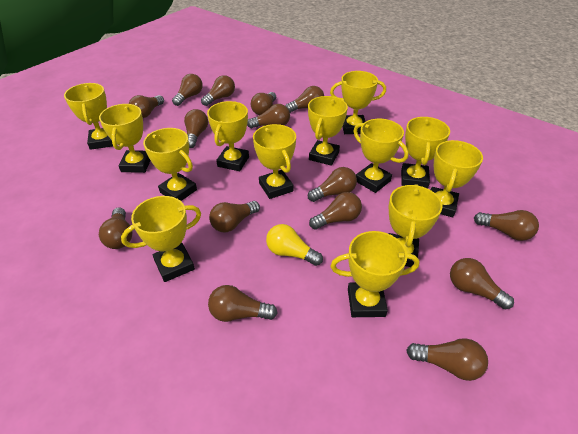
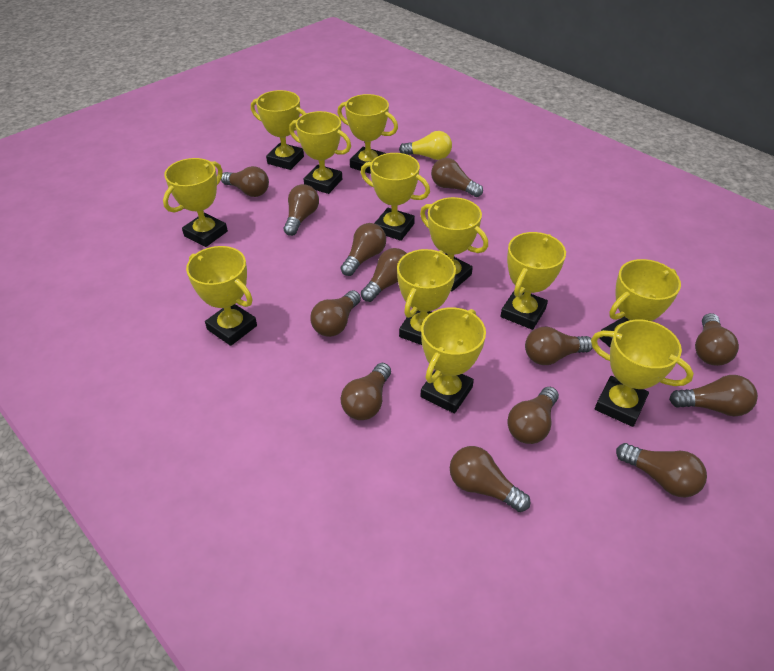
brown light bulb: [99,207,132,249] [129,95,164,118] [172,74,203,106] [184,109,208,148] [201,75,235,106] [208,285,277,322] [209,201,260,232] [247,104,290,128] [251,92,276,115] [285,86,324,113] [308,167,357,202] [309,192,362,230] [406,338,488,381] [450,258,514,309] [474,210,539,241] = 15 -> [221,166,269,197] [284,184,319,236] [310,290,361,337] [341,223,386,276] [341,363,391,420] [361,248,407,302] [431,158,483,197] [450,446,531,512] [507,387,559,444] [525,327,593,365] [616,443,707,498] [669,375,758,416] [695,313,739,366] = 13
yellow trophy: [64,83,113,150] [99,104,151,173] [121,196,201,282] [143,128,197,201] [207,101,249,171] [253,124,296,199] [308,96,348,166] [330,71,386,134] [331,231,420,317] [354,119,409,193] [389,184,443,267] [401,117,450,189] [431,140,483,217] = 13 -> [163,158,228,247] [186,246,257,346] [251,90,306,170] [289,111,351,194] [337,94,398,174] [361,153,430,241] [397,249,456,345] [420,197,488,291] [420,307,486,413] [500,232,566,330] [591,319,694,427] [599,259,681,347] = 12

